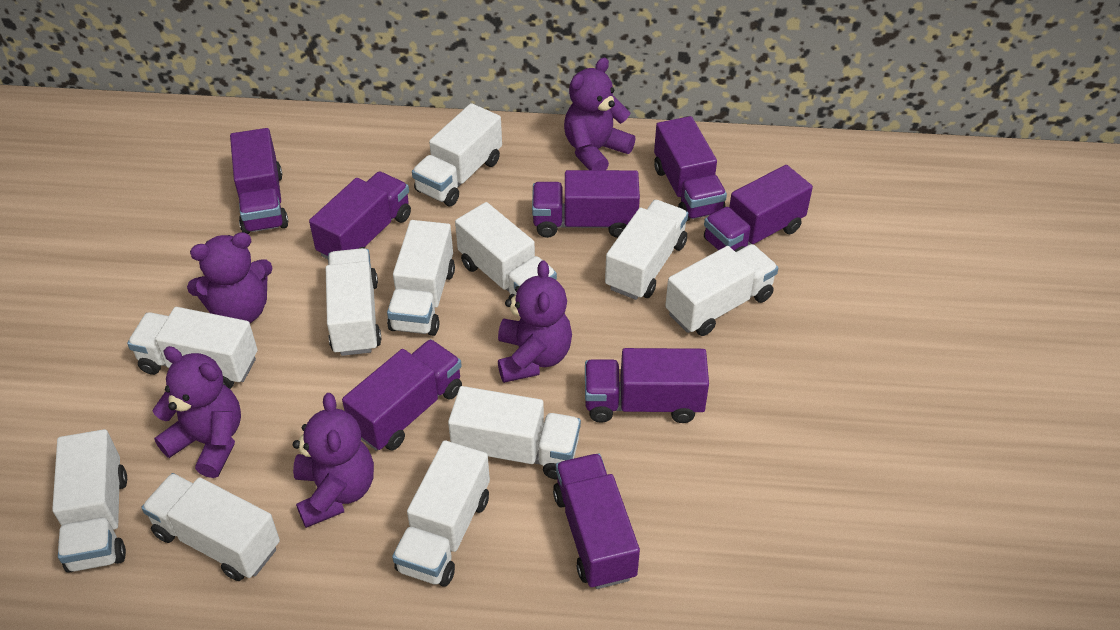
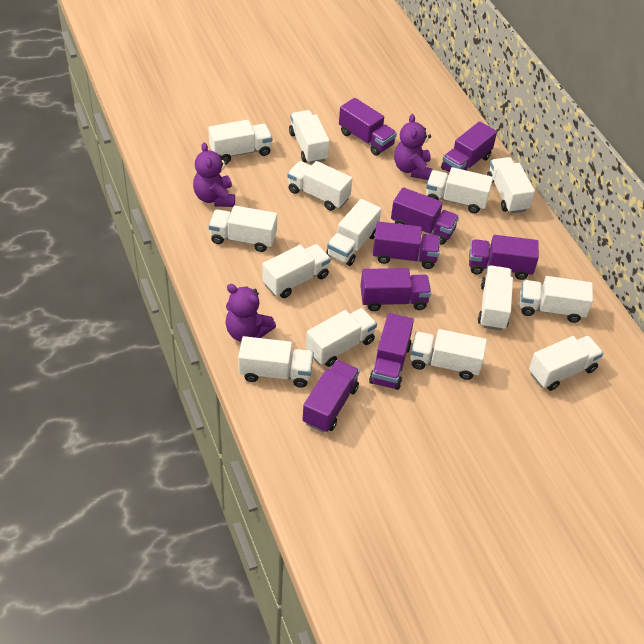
purple teddy bear: [152,346,241,478] [187,232,273,323] [293,393,374,528] [498,260,572,383] [564,58,635,170] = 5 -> [193,142,235,207] [225,284,276,342] [394,114,432,180] = 3
white truck: [52,429,127,573] [127,307,258,389] [141,473,280,581] [326,248,381,356] [387,220,455,336] [392,440,490,587] [412,103,502,206] [448,386,581,479] [455,202,557,300] [605,200,688,300] [665,244,778,336] = 11 -> [208,120,272,162] [209,206,277,252] [238,336,314,388] [262,244,331,298] [288,161,352,211] [289,110,330,164] [306,308,377,367] [326,199,381,266] [410,329,487,380] [426,167,493,213] [478,265,513,330] [487,157,535,214] [520,276,593,323] [529,336,604,391] = 14

